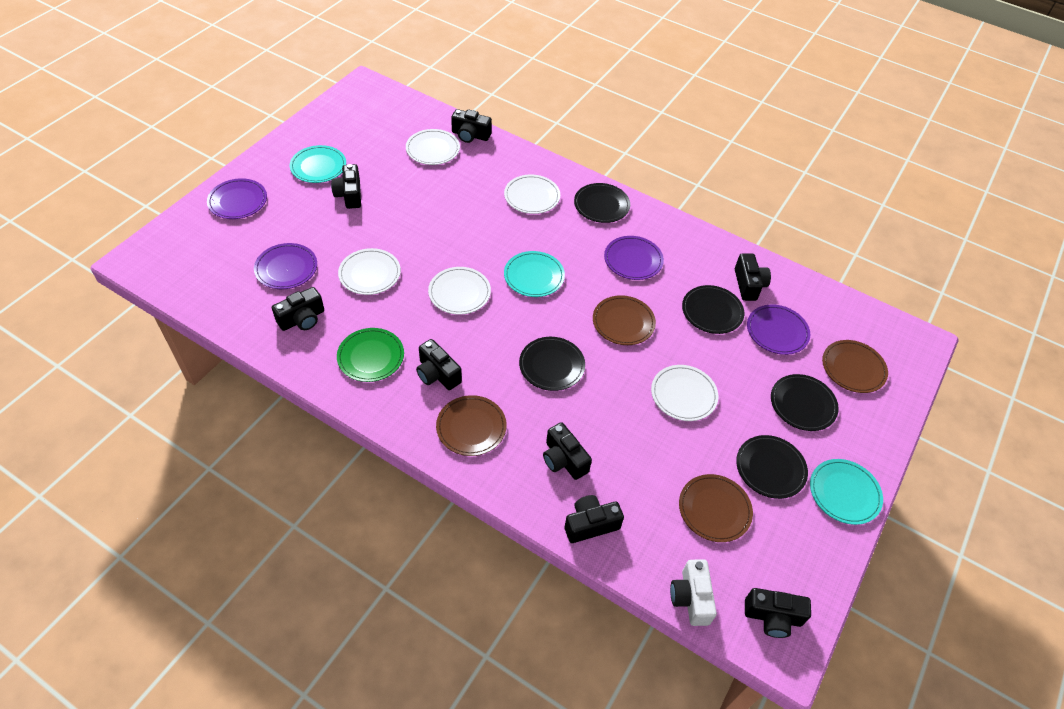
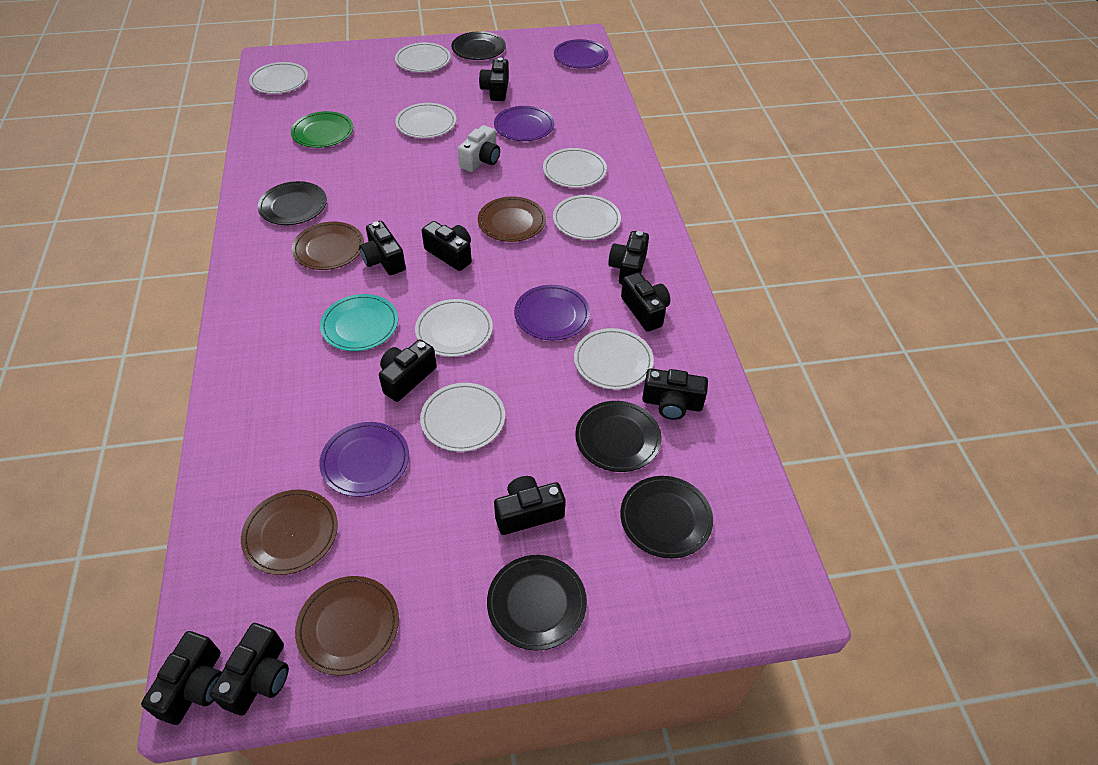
black camera: [272,287,324,331] [331,164,361,209] [416,339,462,390] [451,109,492,143] [543,422,592,480] [564,495,624,543] [735,253,771,301] [745,588,811,638] = 8 -> [141,631,222,725] [210,623,289,716] [359,221,406,275] [379,339,437,402] [422,221,472,271] [479,58,509,101] [494,476,565,535] [608,231,649,285] [621,272,670,332] [642,368,708,420] = 10
turquoise plate: [290,145,346,183] [504,251,565,297] [810,459,883,525] = 3 -> [320,294,398,351] = 1
white plate: [338,248,401,295] [406,129,460,165] [428,267,491,315] [504,175,560,214] [651,365,718,421] = 5 -> [249,62,308,94] [395,43,451,72] [395,103,456,138] [415,299,493,357] [420,383,505,452] [543,148,607,188] [553,195,621,240] [574,328,654,390] = 8

